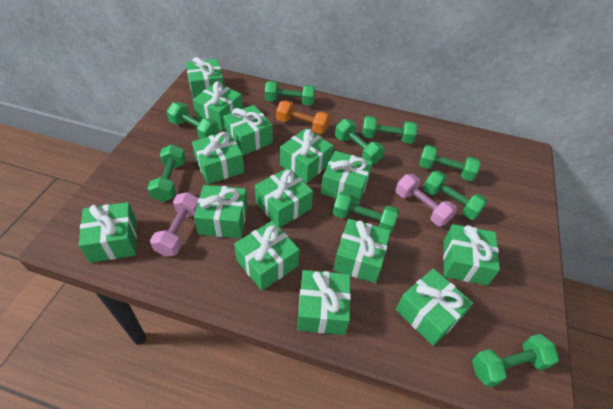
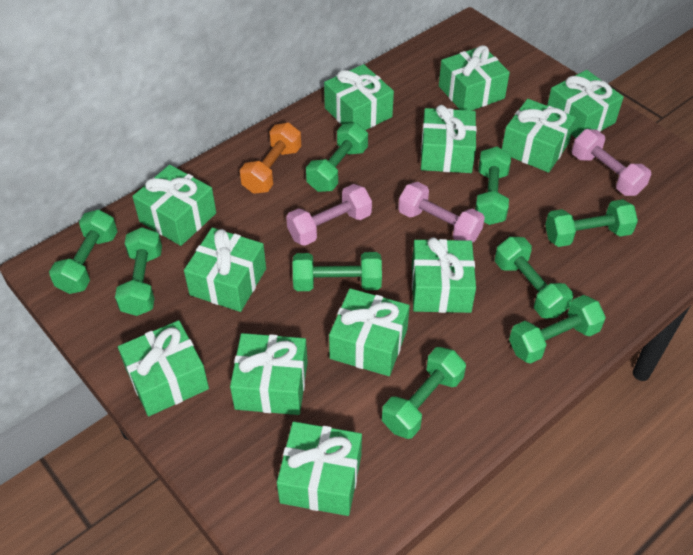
green gift: [79,202,137,263] [186,57,224,99] [192,131,244,184] [193,81,243,130] [194,185,248,238] [223,105,273,155] [234,221,300,291] [255,167,313,228] [280,128,333,183] [297,270,351,335] [321,151,373,205] [334,219,391,283] [396,269,473,346] [443,224,500,286] = 14 -> [118,320,209,416] [132,165,216,246] [184,228,266,312] [230,333,308,415] [277,422,362,516] [324,64,394,130] [329,288,410,376] [412,237,476,313] [421,105,477,173] [439,45,510,111] [502,99,576,173] [547,70,624,138] = 12
pink dumbbell: [150,192,199,256] [396,174,457,226] = 2 -> [286,184,372,246] [398,182,485,243] [572,129,651,196] = 3

